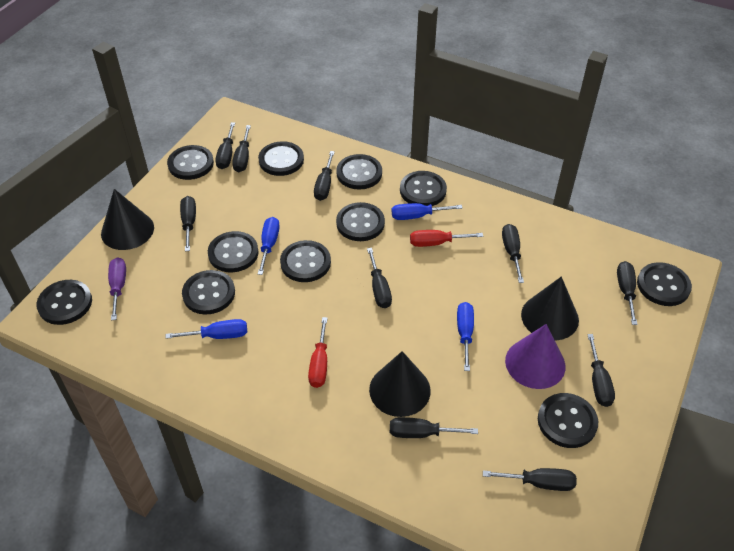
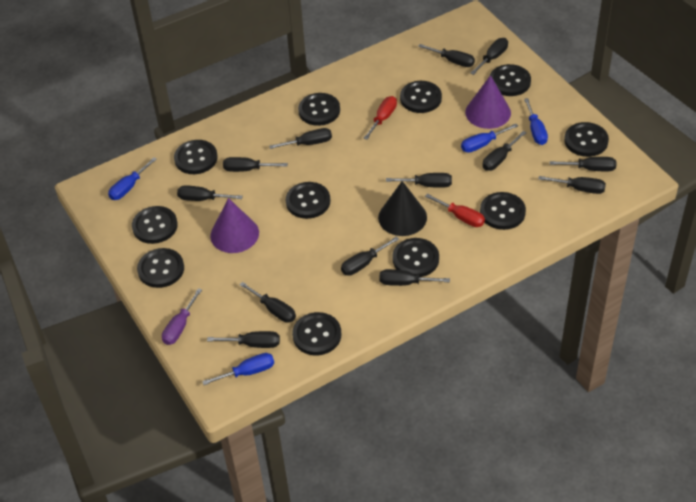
black cone: [101,189,154,250] [369,351,431,417] [521,277,579,341] = 3 -> [378,181,427,236] = 1
black screwdriver: [180,196,196,251] [215,122,235,169] [232,125,251,172] [314,151,335,201] [367,248,392,308] [390,417,478,438] [483,468,577,491] [502,224,524,283] [587,334,615,407] [617,261,638,325] = 10 -> [177,185,243,201] [207,331,280,348] [223,157,288,172] [240,282,296,323] [269,128,332,149] [341,236,399,276] [379,269,450,286] [386,173,452,188] [418,44,475,67] [470,38,508,75] [482,131,527,171] [538,176,606,194] [550,157,616,171] = 13
purple cone: [505,324,566,389] = 1 -> [210,198,259,253] [465,75,511,129] = 2

